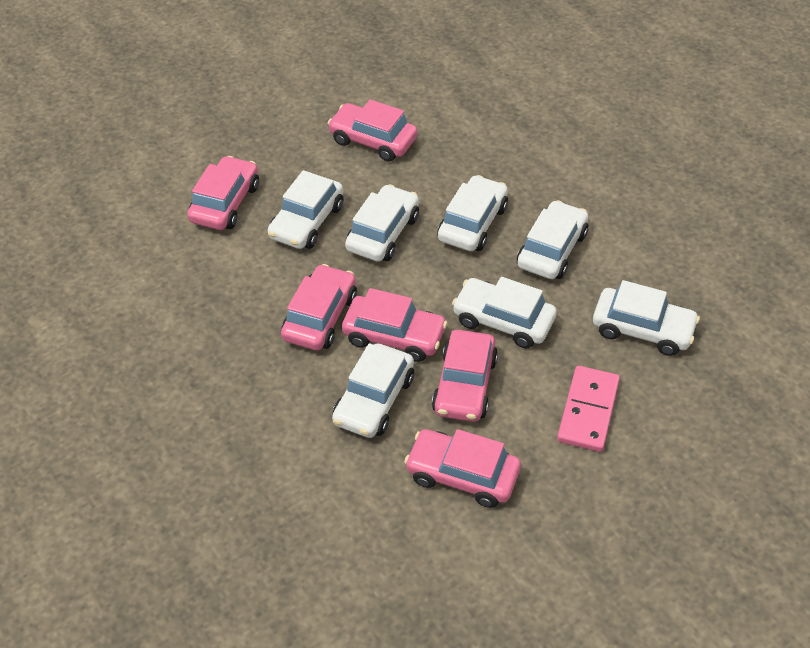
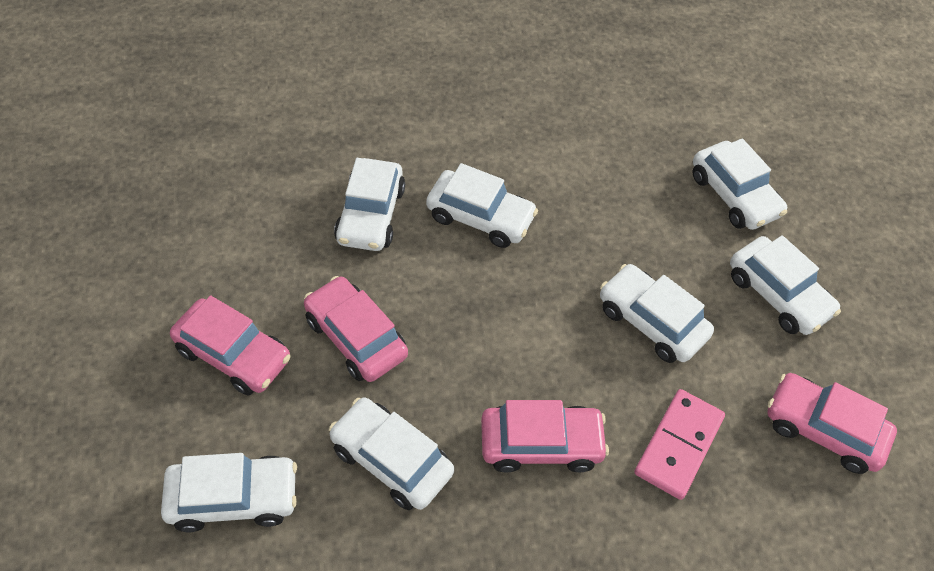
pink car: [187,156,259,230] [281,264,357,350] [328,99,418,162] [342,288,448,362] [404,429,521,508] [432,330,498,422] = 6 -> [170,295,291,396] [304,276,408,382] [481,400,609,473] [767,373,897,474] = 4

